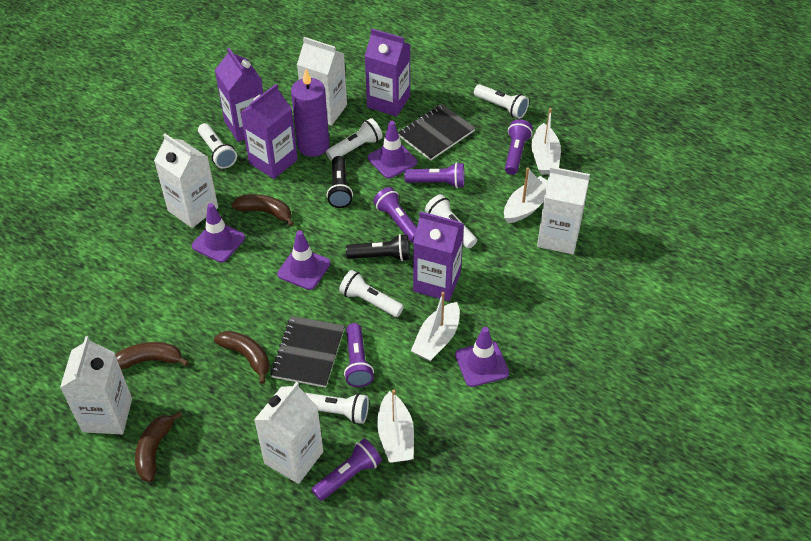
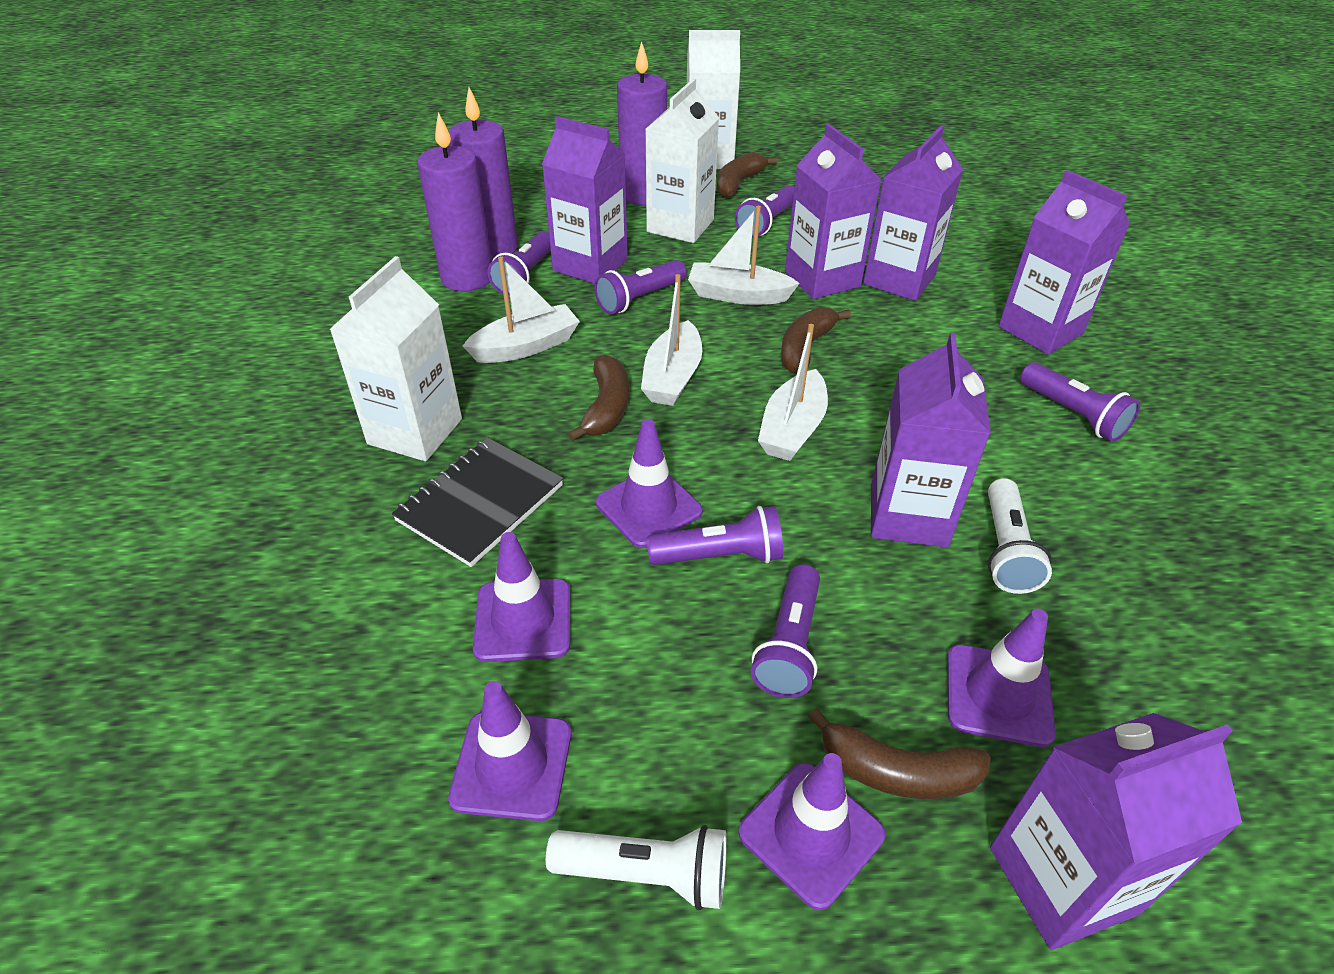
black flashlight: [327,156,353,208] [346,234,410,261] = 2 -> none = 0
black notebook: [270,316,345,388] [398,104,475,161] = 2 -> [392,438,564,567] = 1
purple candle: [291,69,329,157] = 1 -> [417,112,492,291] [448,87,518,260] [617,41,667,205] = 3
purple carton: [215,48,263,142] [240,84,298,179] [365,29,411,117] [413,211,464,301] = 4 -> [542,116,628,284] [785,124,881,299] [863,126,963,301] [871,333,991,548] [990,713,1242,950] [999,170,1130,355] = 6
purple flashlight: [312,438,382,501] [344,323,374,387] [373,187,417,242] [405,162,464,188] [505,119,533,175] = 5 -> [487,231,551,296] [594,260,687,314] [646,506,783,565] [735,185,795,238] [751,564,820,698] [1020,362,1140,442] = 6
purple traffic cone: [192,203,245,263] [277,230,330,290] [368,121,417,179] [455,327,509,387] = 4 -> [448,681,572,821] [473,532,570,662] [596,419,703,548] [738,753,885,910] [947,609,1056,747] = 5
white carton: [60,336,132,434] [154,133,218,228] [254,382,323,484] [297,37,347,126] [537,167,590,254] = 5 -> [329,256,462,461] [646,78,719,243] [687,30,740,169] = 3
white flashlight: [198,123,237,169] [304,392,369,424] [326,118,383,161] [339,270,404,317] [425,194,477,249] [474,84,529,119] = 6 -> [546,825,727,910] [988,478,1052,594] = 2

